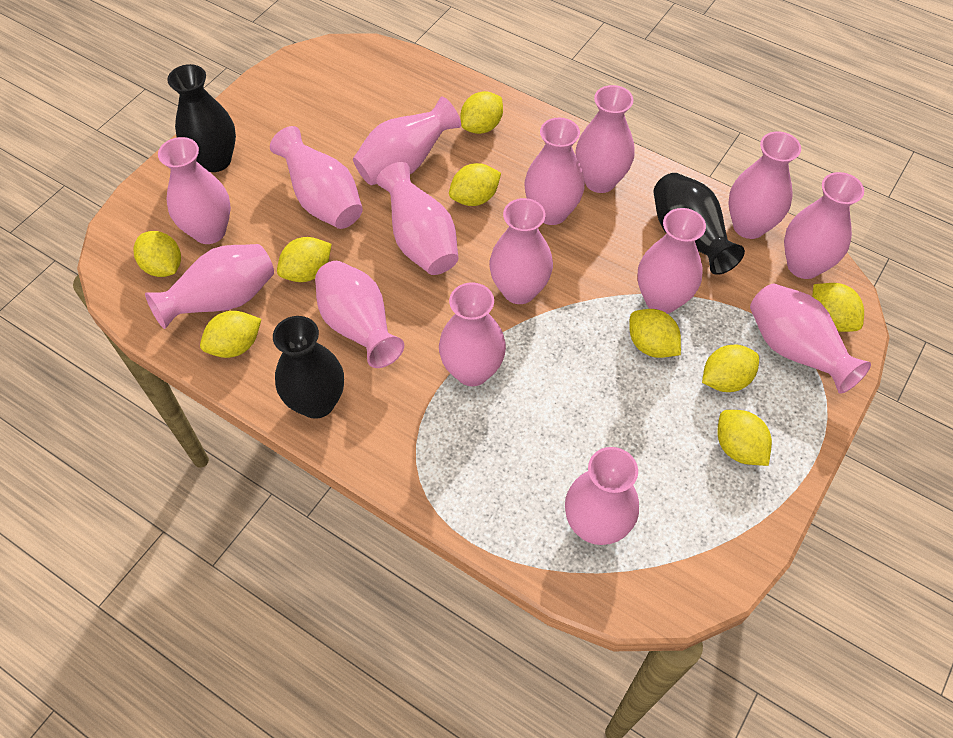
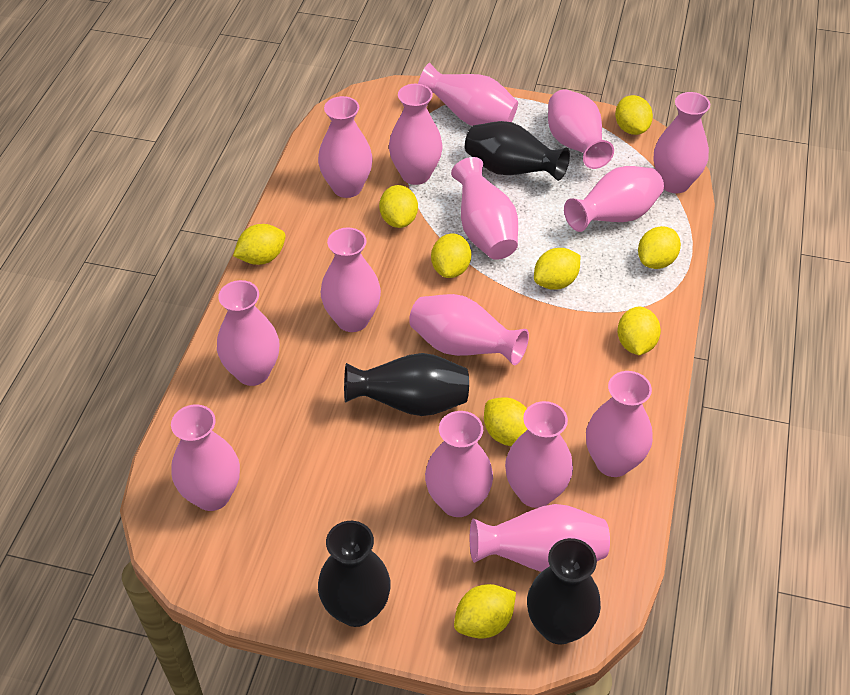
black vase: [167,64,236,172] [273,316,344,419] [653,173,745,275] = 3 -> [318,521,391,627] [344,353,469,416] [465,121,570,181] [527,538,601,645] = 4

